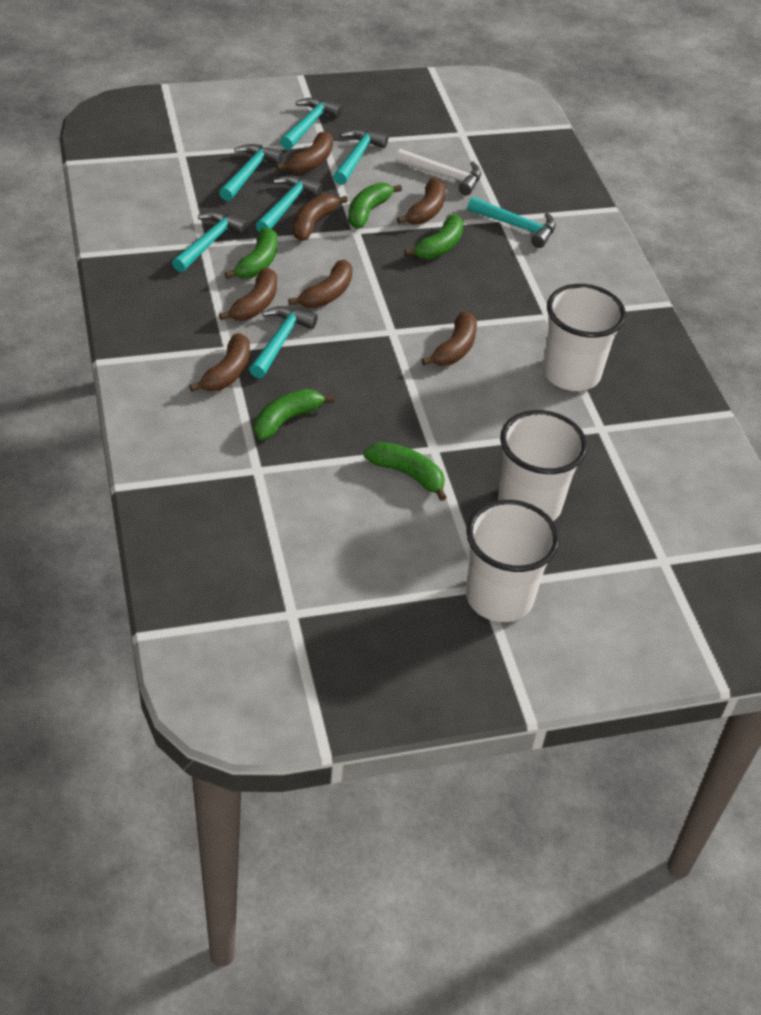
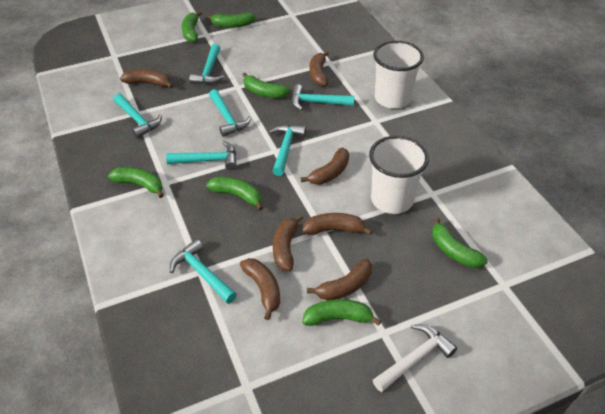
green banana: [225,227,278,279] [254,389,334,440] [348,183,402,229] [364,442,447,501] [404,214,464,259] = 5 -> [108,167,164,198] [182,11,202,43] [206,12,256,28] [206,177,263,211] [242,73,290,98] [302,299,381,326] [432,217,488,268] = 7
white cup: [466,500,560,622] [498,410,587,521] [543,284,626,391] = 3 -> [369,136,429,214] [373,40,424,109] = 2

